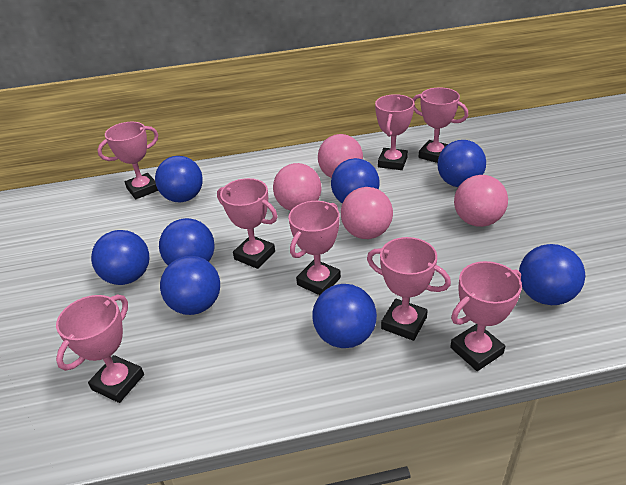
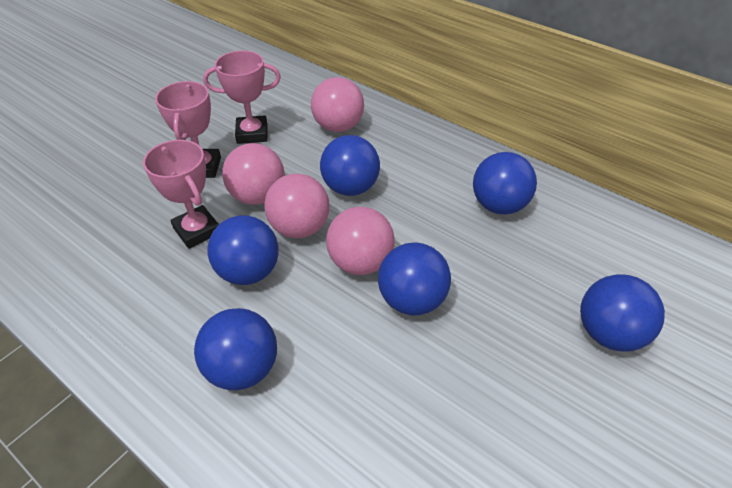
blue ball: [91,230,150,285] [155,156,203,203] [159,218,214,265] [160,256,220,315] [313,284,377,348] [331,158,380,203] [437,140,486,187] [519,244,585,305] = 8 -> [194,308,277,390] [208,215,279,285] [320,135,380,196] [378,242,451,315] [473,152,537,215] [580,274,665,352] = 6
pink trophy: [56,295,144,403] [97,122,158,199] [217,178,278,269] [288,201,341,295] [367,237,451,341] [375,94,414,170] [412,87,468,163] [450,261,522,371] = 8 -> [143,140,219,249] [155,81,221,178] [203,50,281,144] = 3

